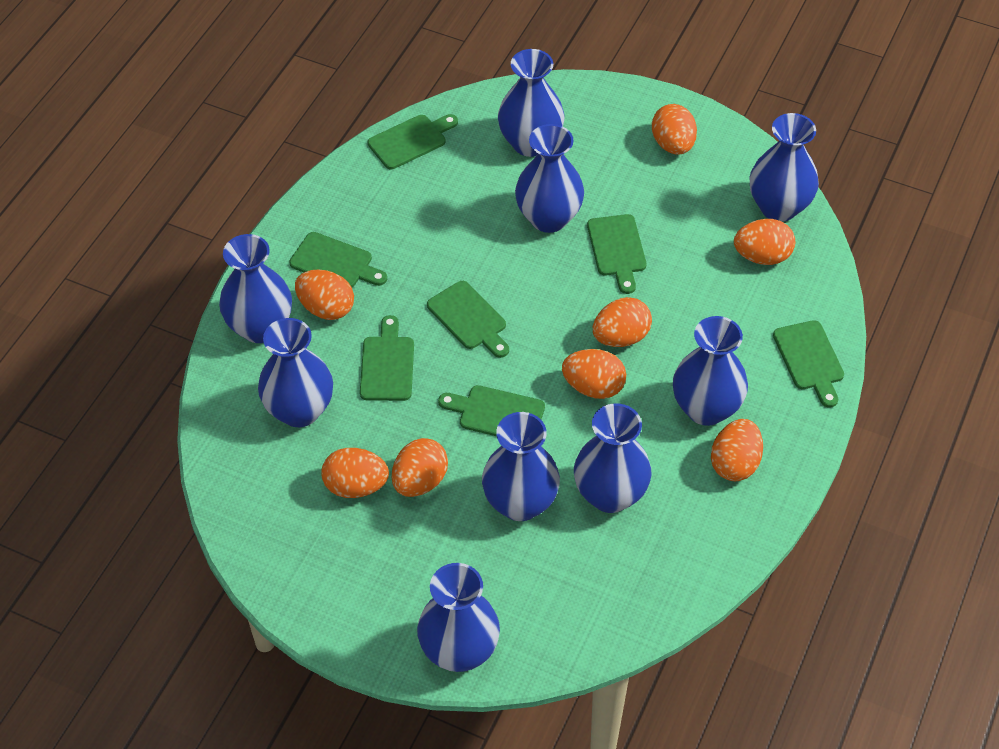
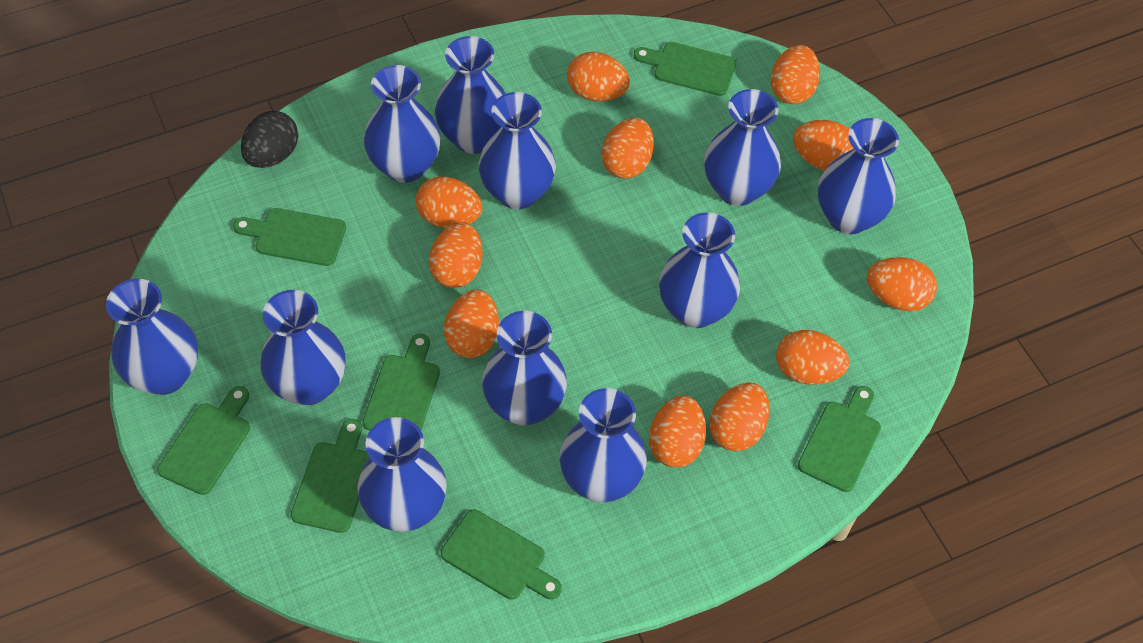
black egg: none = 0 -> [241,111,298,168] = 1
blue vase: [219,234,292,343] [258,318,333,427] [417,563,500,672] [482,412,560,521] [498,49,565,157] [515,124,584,233] [574,403,652,513] [673,316,748,426] [750,113,819,222] = 9 -> [106,279,198,395] [261,290,345,405] [357,417,447,532] [364,65,441,183] [435,36,506,154] [479,92,556,209] [482,311,567,425] [560,388,647,502] [659,212,740,328] [704,89,781,206] [818,118,899,234] = 11
orange egg: [295,269,354,320] [321,448,389,498] [392,438,448,497] [562,349,626,399] [593,297,652,347] [652,104,697,155] [711,419,763,481] [734,219,795,265] = 8 -> [416,176,482,228] [429,222,483,288] [444,290,499,358] [567,52,630,101] [602,118,654,179] [649,396,706,468] [709,383,770,451] [771,45,820,104] [776,330,849,385] [793,120,854,171] [867,257,937,311] = 11

